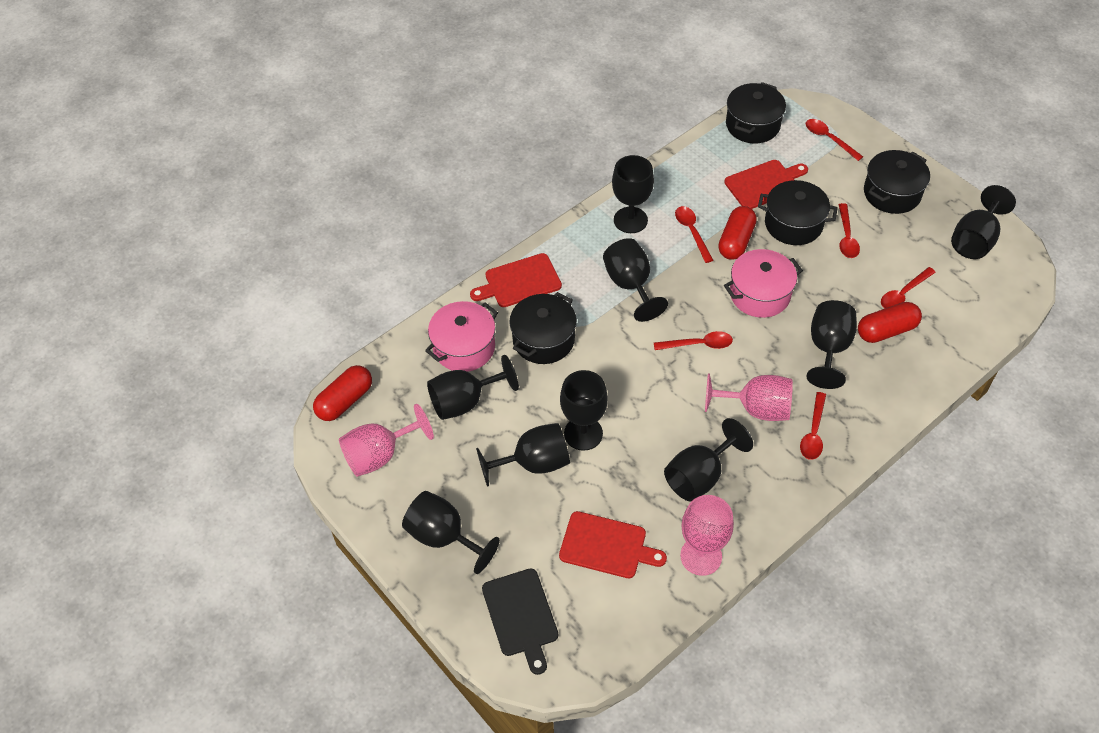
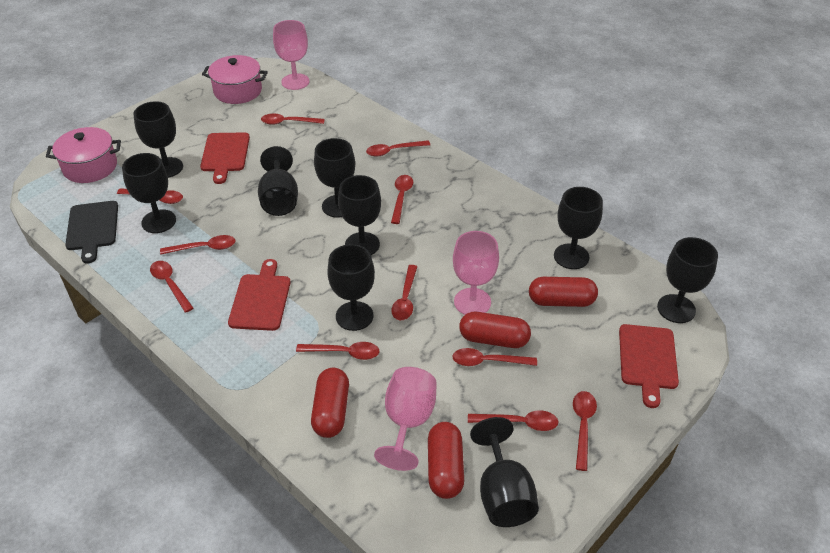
black pot: [509,292,577,364] [726,82,786,143] [758,180,838,245] [864,150,930,214] = 4 -> none = 0
red capsule: [313,365,372,421] [718,206,757,260] [858,302,922,343] = 3 -> [311,368,349,438] [428,422,464,499] [459,312,531,348] [529,277,598,307] = 4
red spoon: [654,331,733,350] [675,206,713,263] [800,392,826,460] [806,119,863,161] [838,203,860,258] [881,267,936,308] = 6 -> [117,188,183,204] [150,261,194,313] [160,235,236,255] [261,114,325,125] [296,342,379,360] [366,140,430,157] [391,175,413,224] [391,265,418,320] [452,348,537,366] [468,410,559,431] [573,391,597,471] = 11

